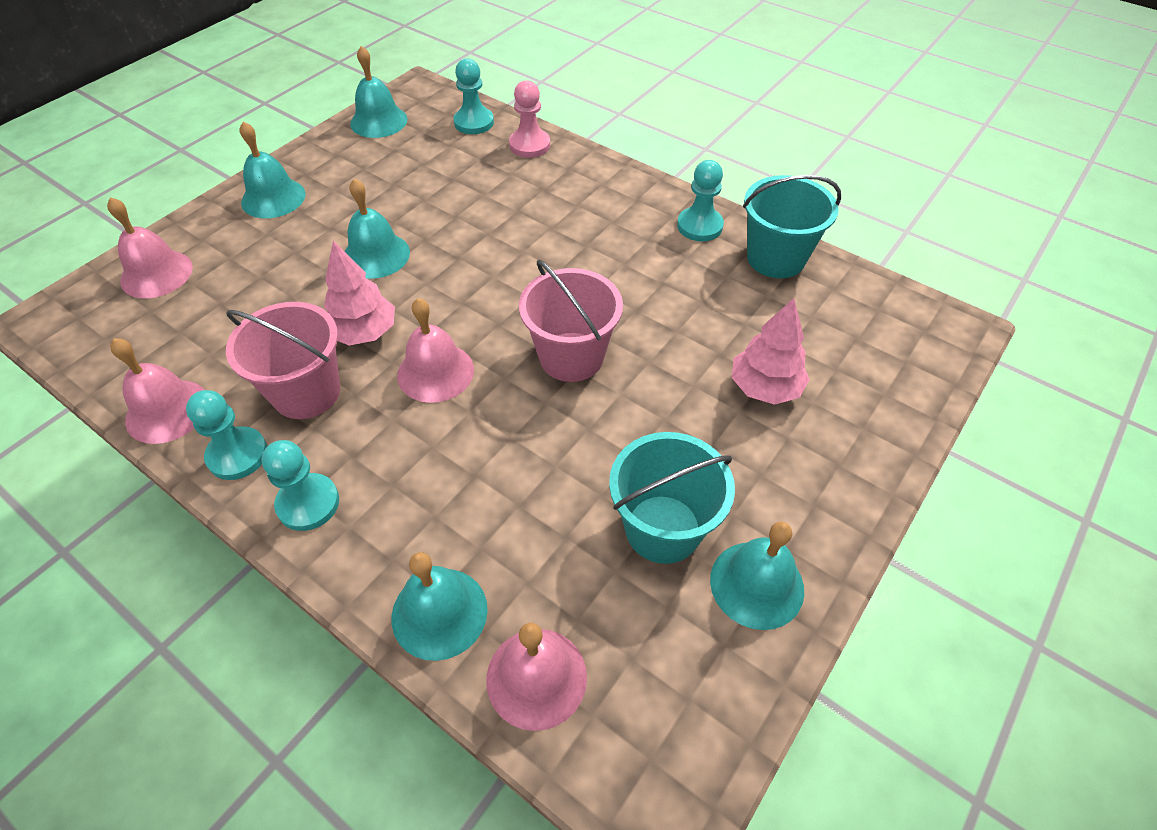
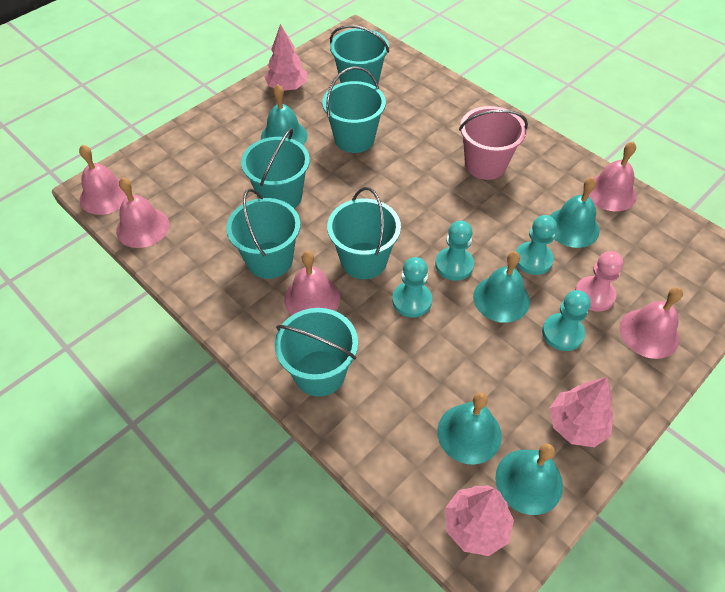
pink bell: [107,197,193,298] [110,338,204,444] [397,298,474,403] [486,623,587,731] = 4 -> [79,145,127,215] [116,177,169,248] [284,251,340,316] [588,142,637,211] [620,287,683,359] = 5
pink bucket: [226,302,340,419] [519,259,623,382] = 2 -> [459,106,528,180] = 1
pink tree: [324,241,395,345] [732,298,810,405] = 2 -> [265,24,307,91] [445,485,514,556] [550,377,613,447] = 3
turquoise bucket: [609,432,735,564] [743,175,841,278] = 2 -> [226,189,300,279] [241,128,310,208] [275,308,358,397] [322,67,386,153] [327,187,401,279] [330,25,389,87] = 6

